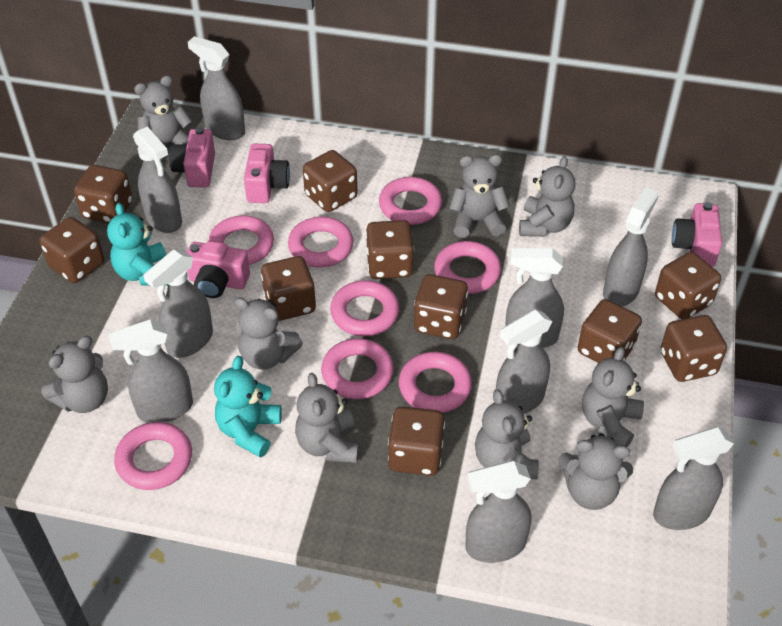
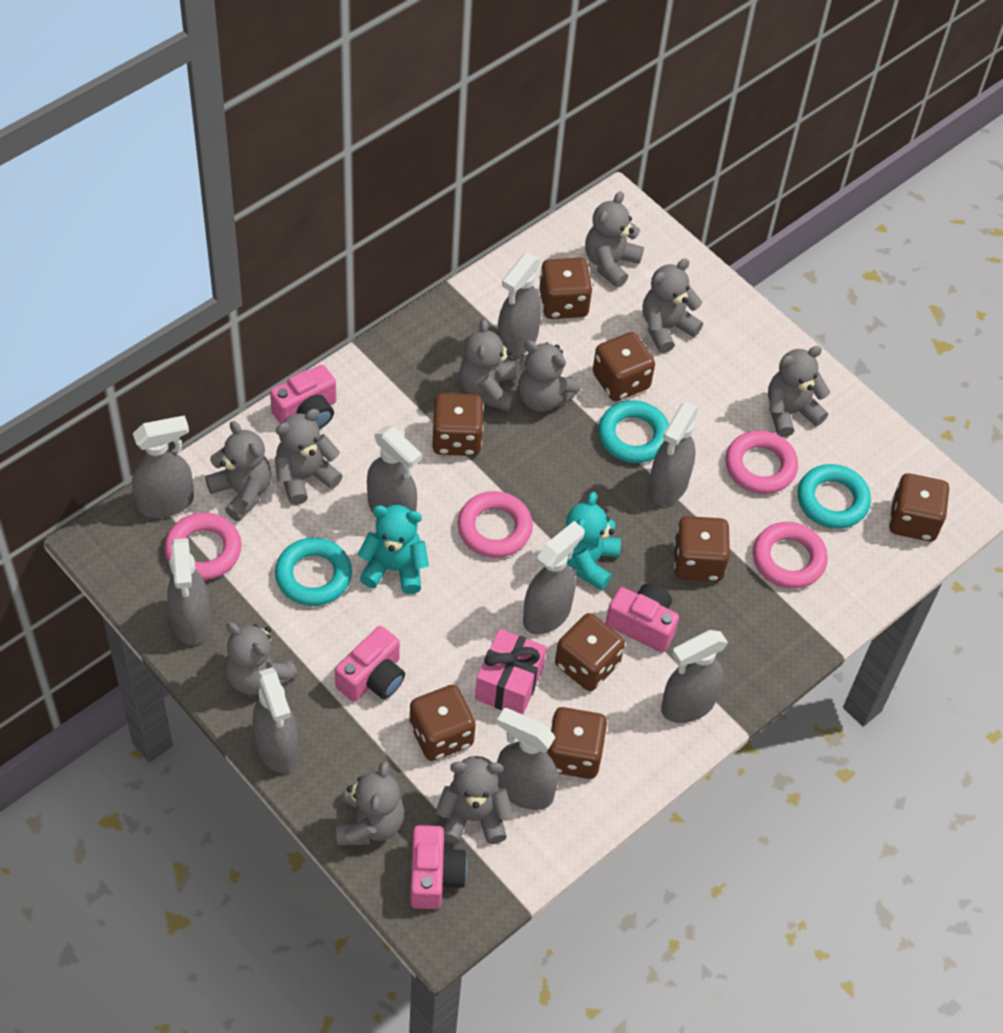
brown dice: [40,217,104,283] [74,165,133,223] [261,256,316,321] [303,150,358,212] [366,220,414,279] [388,406,445,476] [414,274,468,339] [577,299,642,363] [655,252,721,319] [660,315,727,382] = 10 -> [410,685,476,761] [432,393,484,456] [540,258,592,319] [547,707,607,779] [555,613,625,691] [593,332,655,401] [674,516,730,582] [889,473,949,541] = 8
grey teddy bear: [41,336,108,413] [134,76,192,160] [234,298,303,369] [295,373,359,463] [449,155,510,238] [475,389,539,479] [519,156,575,237] [558,433,633,510] [582,347,644,447] = 9 -> [205,421,271,521] [225,622,298,695] [275,409,343,505] [336,761,405,846] [436,756,513,844] [459,319,516,412] [518,340,581,412] [585,191,644,288] [642,259,703,353] [768,346,830,437] = 10
pink gift: none = 0 -> [475,629,546,715] = 1
pink ring: [114,422,192,490] [209,215,274,265] [288,217,353,268] [321,338,394,399] [330,280,399,336] [379,177,442,225] [399,352,472,413] [434,241,501,294] = 8 -> [164,513,242,580] [458,491,533,558] [725,430,798,494] [753,522,828,589] = 4
turquoise ring: none = 0 -> [275,537,352,606] [598,400,669,463] [798,464,871,529] = 3

